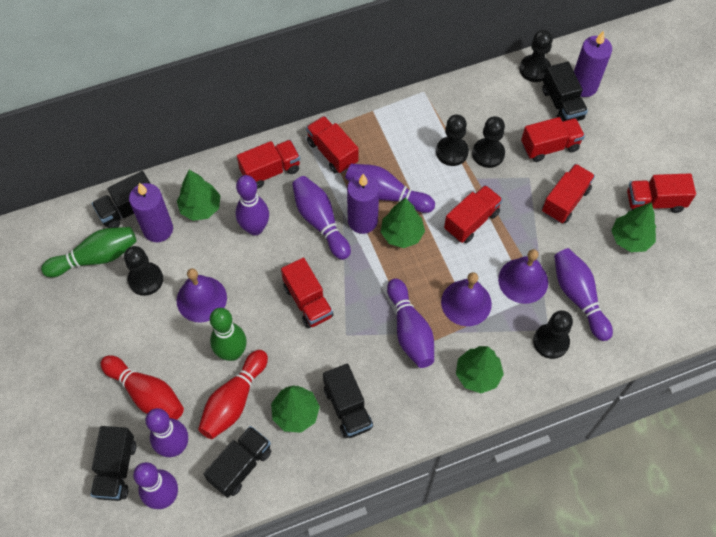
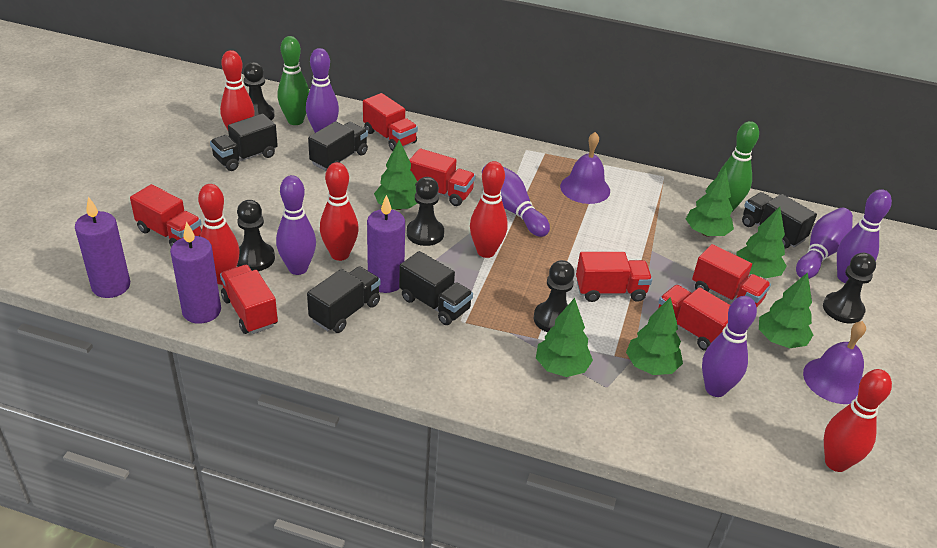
green tree: [177,170,221,221] [271,385,320,433] [381,197,425,248] [456,346,504,393] [611,202,656,252] = 5 -> [374,140,417,210] [536,298,593,377] [626,297,683,375] [686,167,734,236] [736,207,787,278] [759,272,813,348] = 6
purple bell: [176,268,227,323] [441,272,492,326] [498,249,548,304] = 3 -> [560,132,610,204] [803,321,866,404] = 2
purple bowling pin: [133,462,178,509] [145,408,188,457] [235,175,269,236] [292,176,351,260] [345,164,435,213] [387,278,434,368] [554,248,613,341] = 7 -> [276,175,316,275] [306,48,339,133] [482,164,550,237] [702,296,757,397] [796,208,853,279] [837,189,892,283] = 6
red bowling pin: [100,355,184,420] [198,350,268,439] = 2 -> [198,184,240,285] [220,50,255,130] [320,162,359,261] [470,161,508,258] [824,369,892,472] = 5

